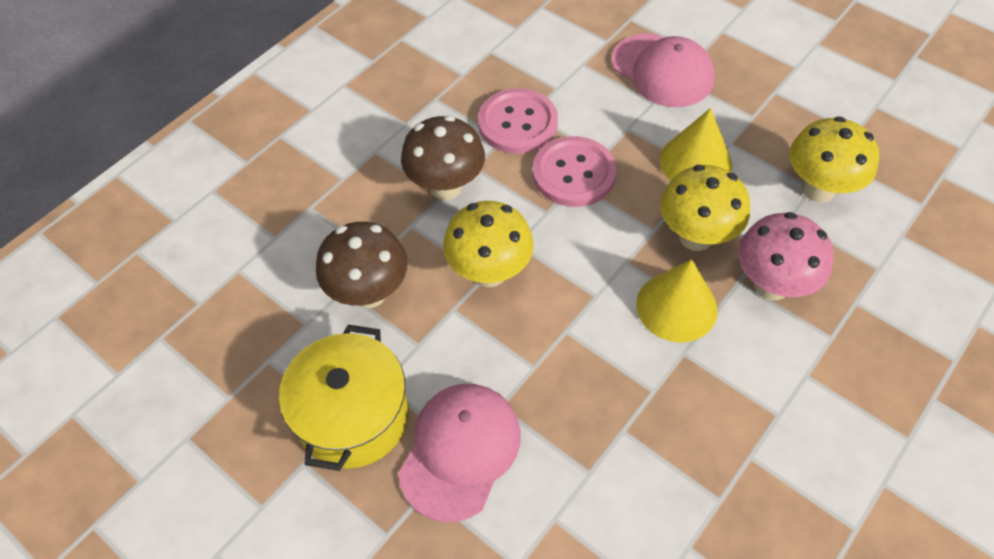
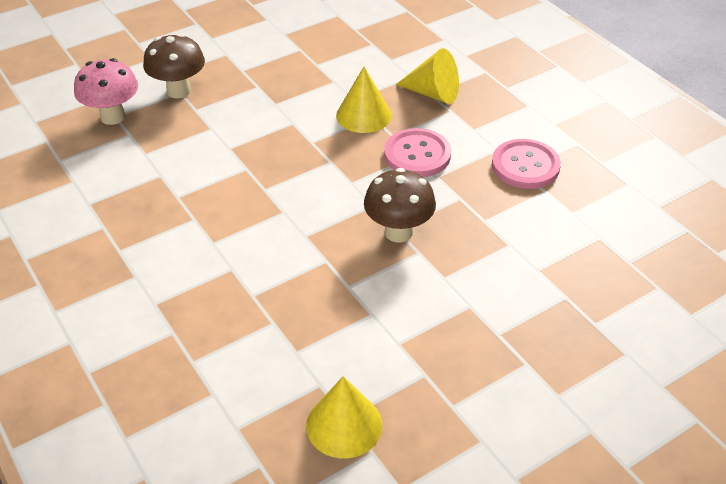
pink cap: [398,384,521,522] [612,33,714,107] = 2 -> none = 0
yellow cone: [636,259,718,342] [660,108,732,181] = 2 -> [306,376,382,458] [336,67,392,133] [396,48,459,104] = 3
yellow mushroom: [443,201,534,287] [660,165,750,251] [789,116,879,203] = 3 -> none = 0
yellow pot: [279,325,409,471] = 1 -> none = 0

